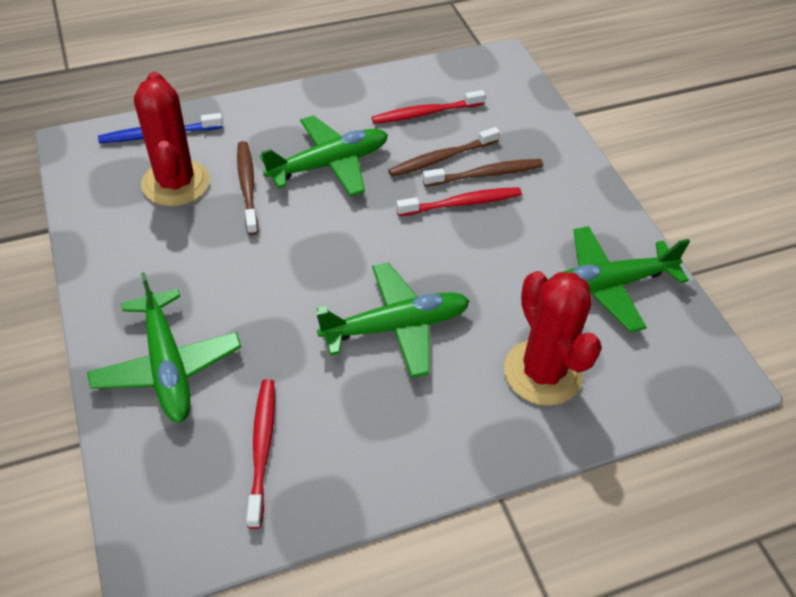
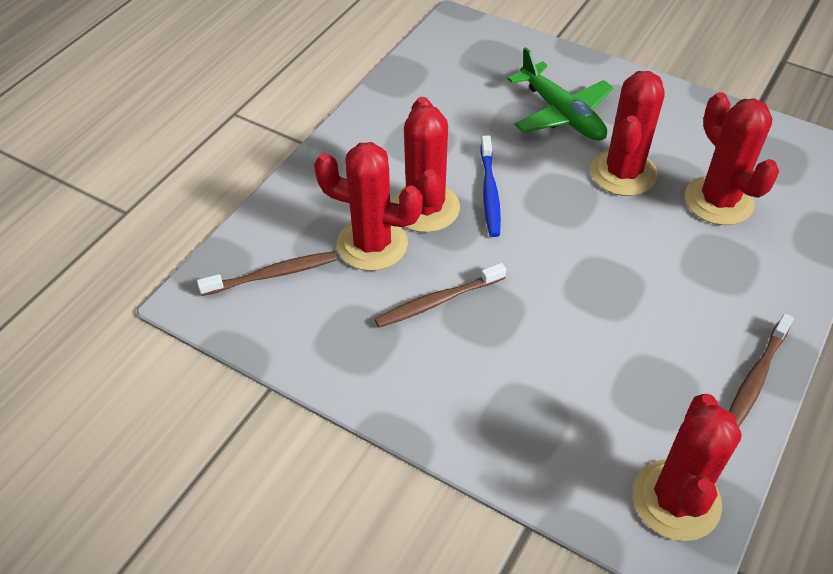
green plane: [87,272,241,423] [260,115,388,197] [316,263,470,378] [548,226,690,332] = 4 -> [507,47,614,141] = 1
red cactus: [134,72,210,206] [504,271,602,406] = 2 -> [314,142,423,271] [392,97,460,232] [590,71,665,196] [633,394,742,541] [685,92,779,225] = 5
red toothbrush: [247,379,275,529] [372,90,486,124] [396,187,522,216] = 3 -> none = 0

